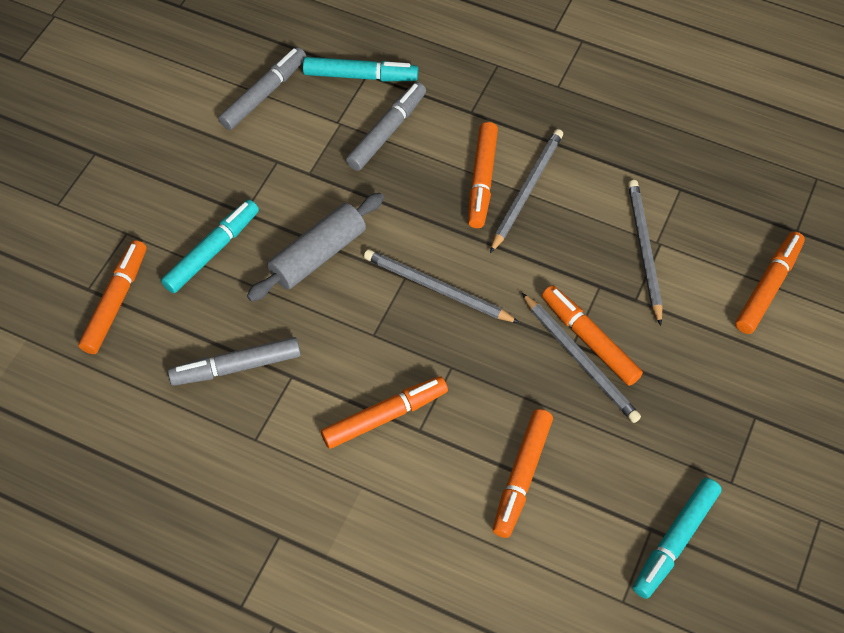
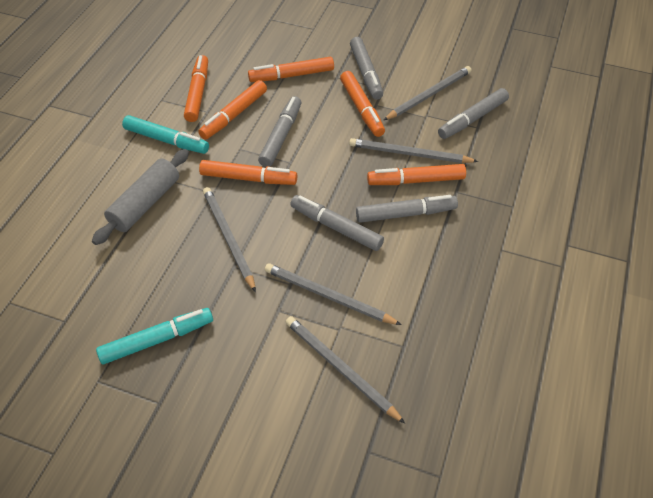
grey marker: [168,337,301,386] [218,47,306,130] [346,82,426,171] = 3 -> [258,96,301,167] [290,195,384,251] [350,37,383,100] [356,195,458,223] [438,88,509,139] = 5
grey pencil: [364,249,520,323] [490,129,563,253] [522,293,641,423] [628,180,663,326] = 4 -> [203,187,256,292] [265,263,402,325] [286,316,405,424] [349,138,478,163] [384,66,472,120] = 5
turquoise marker: [161,200,259,293] [303,57,418,81] [633,478,722,599] = 3 -> [96,308,213,364] [122,115,209,154] = 2

